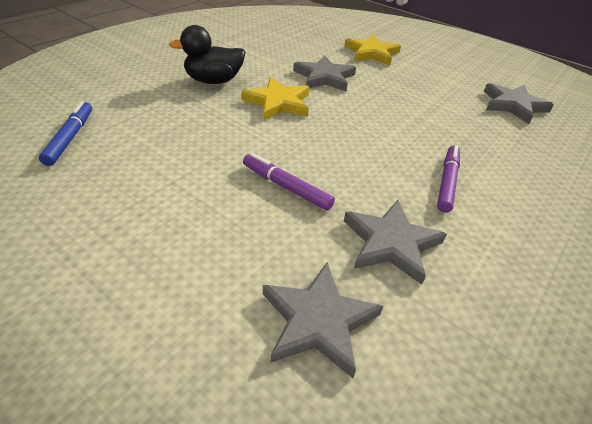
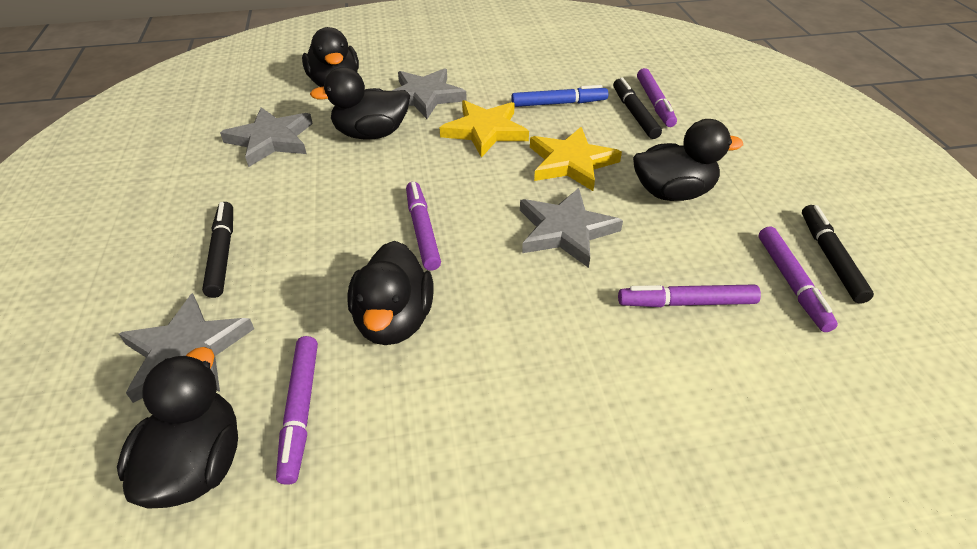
black duck: [169,25,246,84] = 1 -> [117,347,238,509] [302,27,359,87] [310,67,410,140] [347,241,434,345] [633,119,743,201] = 5
black marker: none = 0 -> [202,202,233,298] [613,77,662,139] [802,205,874,304] = 3
purple marker: [243,153,335,210] [437,145,460,213] = 2 -> [276,336,318,485] [406,181,441,271] [618,284,761,307] [637,68,677,127] [759,226,838,332] = 5

